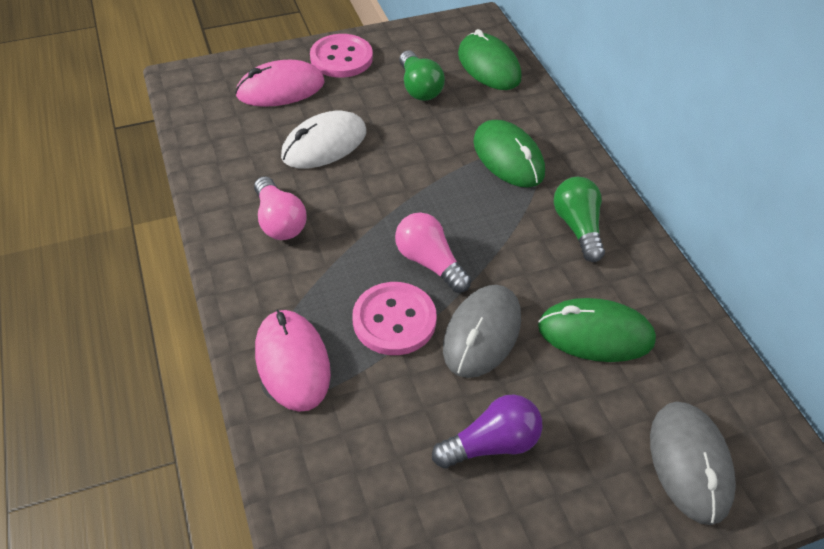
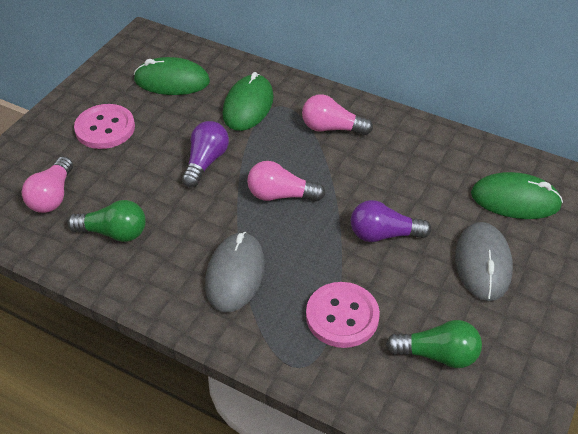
pink light bulb: [254,176,307,240] [395,213,471,293] = 2 -> [22,156,73,213] [247,161,325,201] [302,94,373,135] = 3
pink mouse: [235,60,325,107] [255,309,331,412] = 2 -> none = 0
purple light bulb: [432,394,543,469] = 1 -> [182,121,229,187] [351,200,431,242] = 2
white mouse: [281,111,366,168] = 1 -> none = 0

